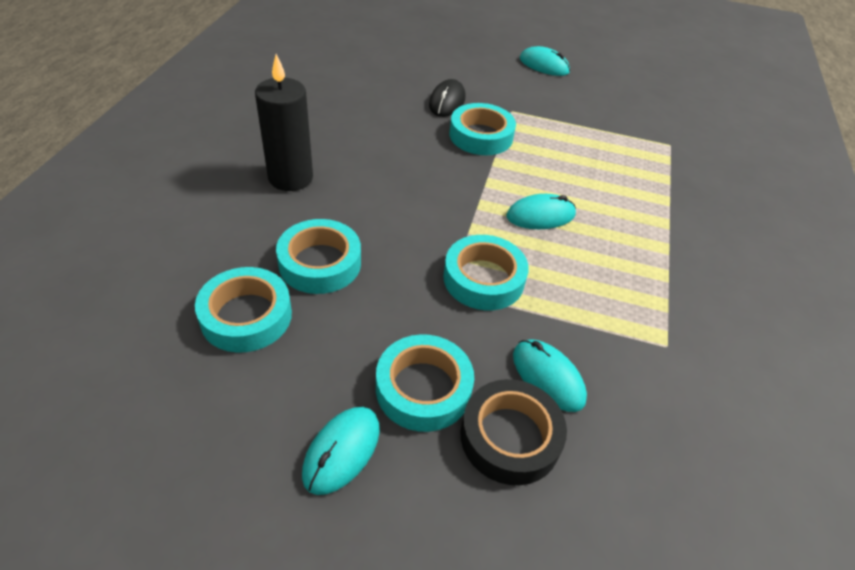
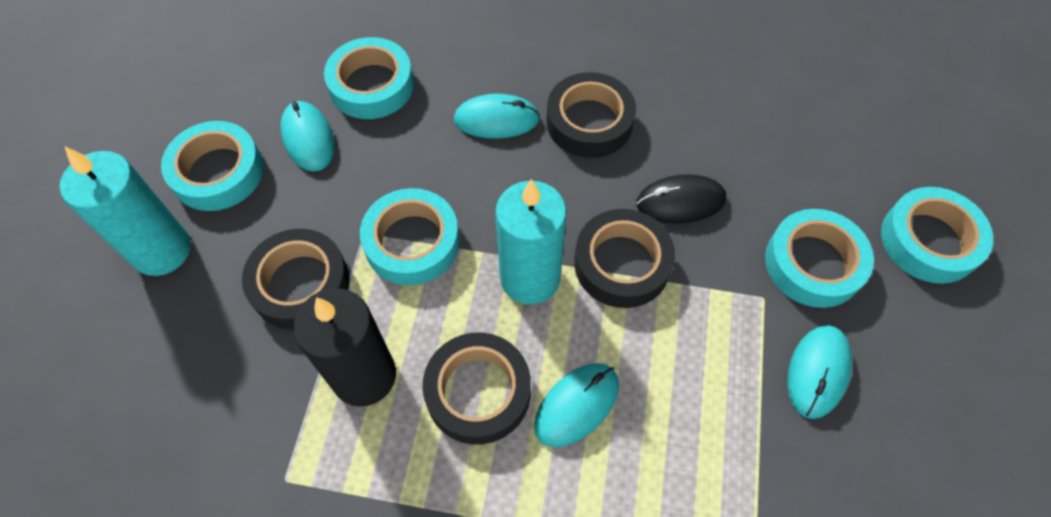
black tape: [461,379,567,485] = 1 -> [242,229,350,330] [422,333,531,445] [546,72,636,158] [574,209,675,308] = 4
turquoise candle: none = 0 -> [60,147,191,276] [495,179,567,304] = 2

